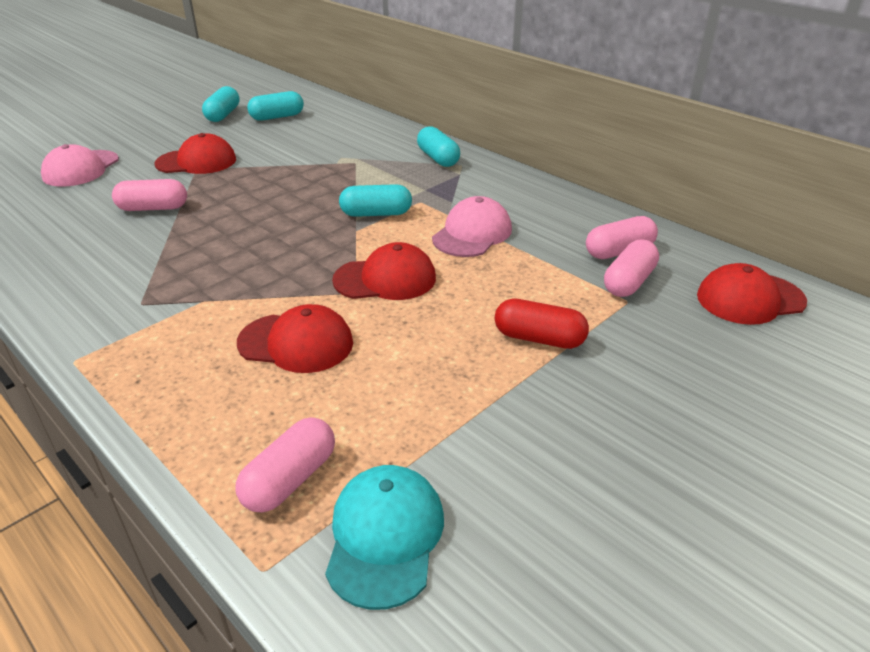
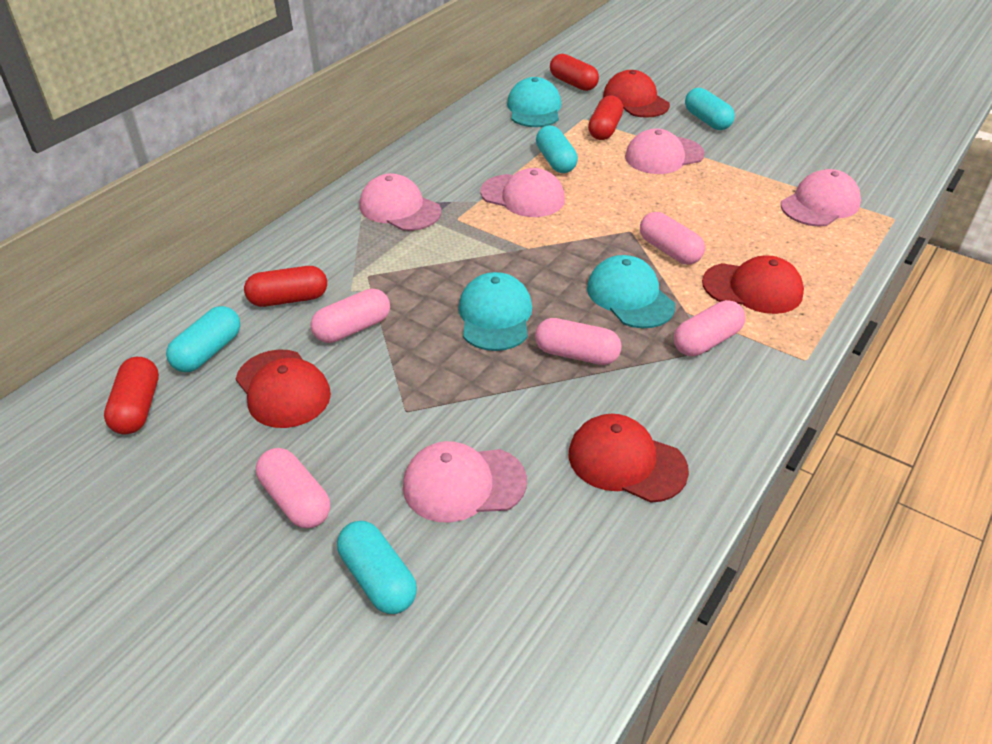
pink cap: [41,144,119,187] [432,196,512,257] = 2 -> [359,174,441,231] [403,441,527,523] [480,168,565,217] [625,128,705,174] [781,169,861,227] = 5
pink capsule: [112,179,187,211] [236,418,335,513] [586,216,658,259] [604,239,659,297] = 4 -> [256,448,330,528] [311,289,390,343] [535,318,622,365] [640,212,705,265] [674,300,746,356] = 5
red capsule: [495,299,589,349] = 1 -> [104,357,159,434] [244,266,327,307] [550,54,599,91] [588,96,623,140] = 4
turquoise cap: [325,465,444,610] = 1 -> [459,272,532,351] [507,77,561,127] [587,255,675,328] = 3

